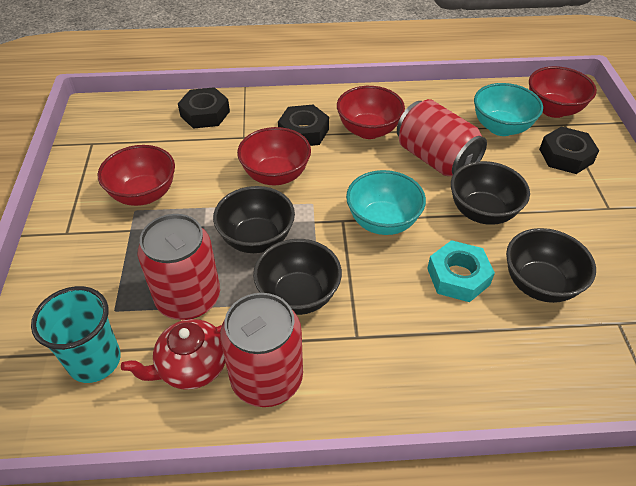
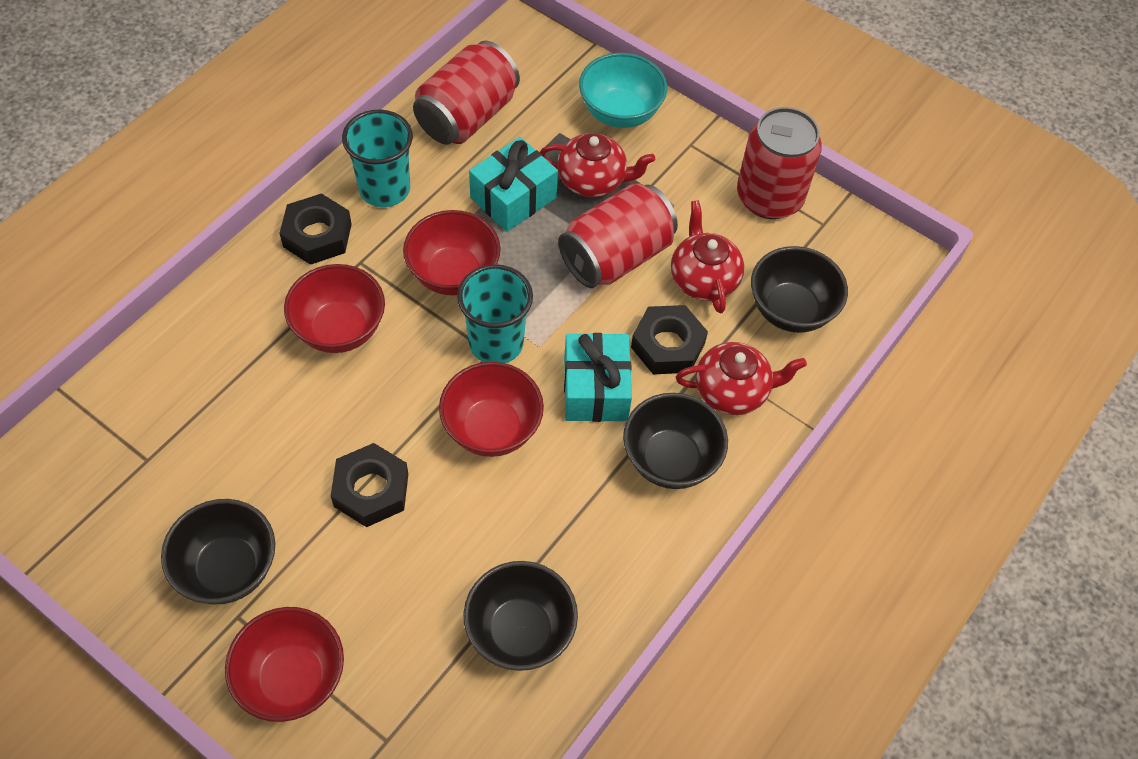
red teapot: [121,319,226,390] = 1 -> [540,133,655,197] [671,200,744,314] [676,342,807,415] = 3
turquoise bowl: [346,170,426,235] [474,83,543,136] = 2 -> [579,53,667,128] = 1
turquoise cup: [31,286,121,383] = 1 -> [342,110,413,207] [457,264,533,363] = 2
turquoise gift: none = 0 -> [469,137,558,232] [564,333,632,422] = 2
turquoise nut: [427,240,495,302] = 1 -> none = 0

